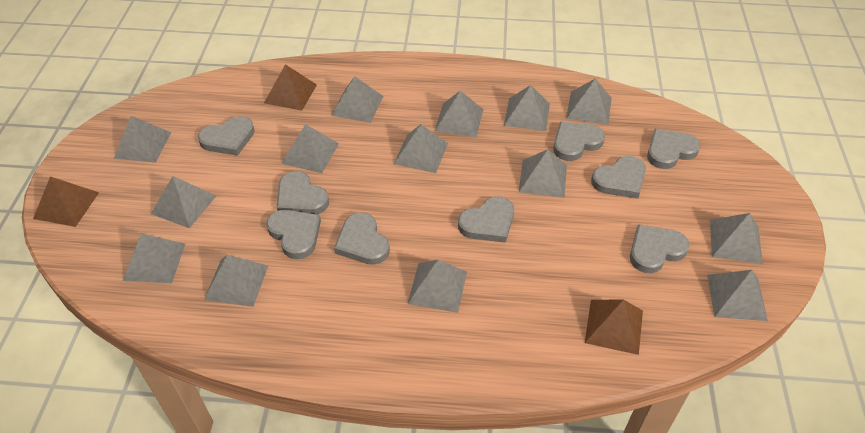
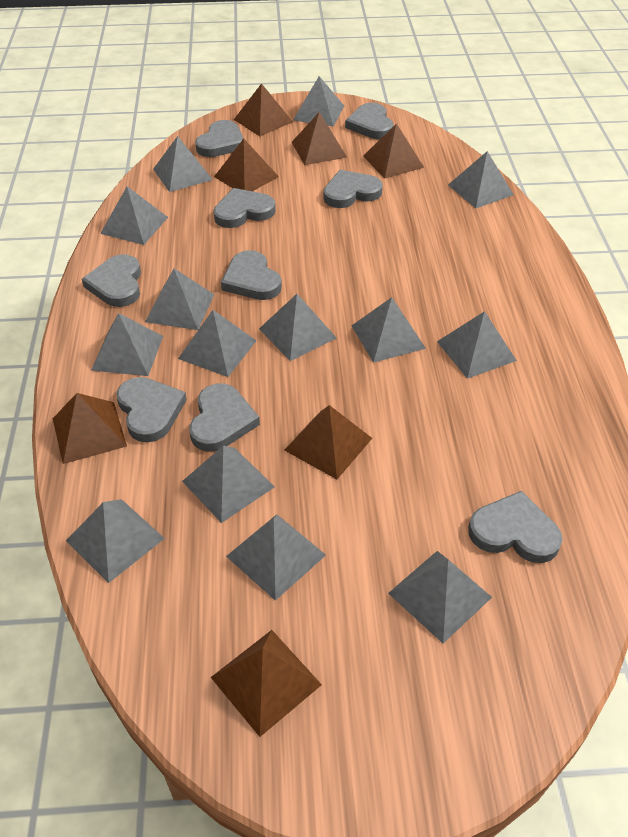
brown pyramid: [33,176,99,227] [264,64,317,111] [585,299,643,355] = 3 -> [53,393,127,464] [211,630,322,737] [214,139,279,191] [234,83,293,136] [284,405,372,479] [291,112,347,165] [363,123,424,179] = 7

